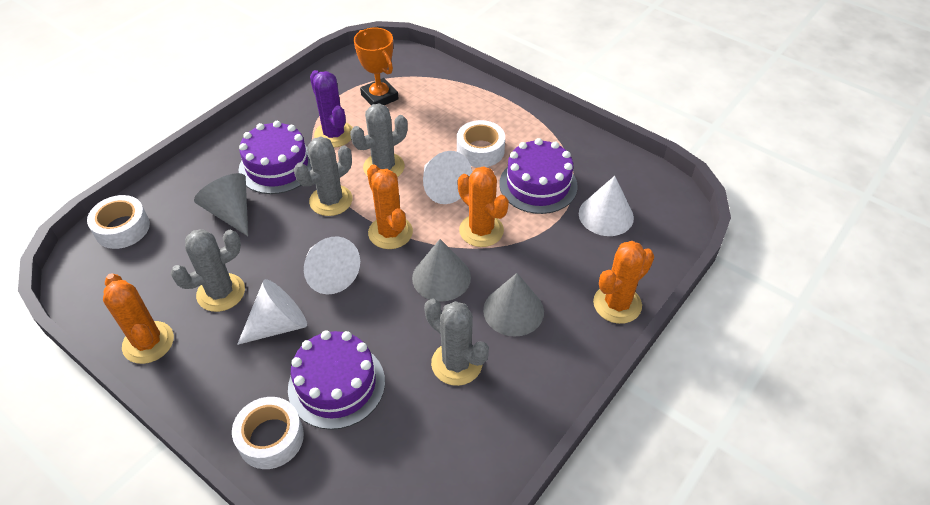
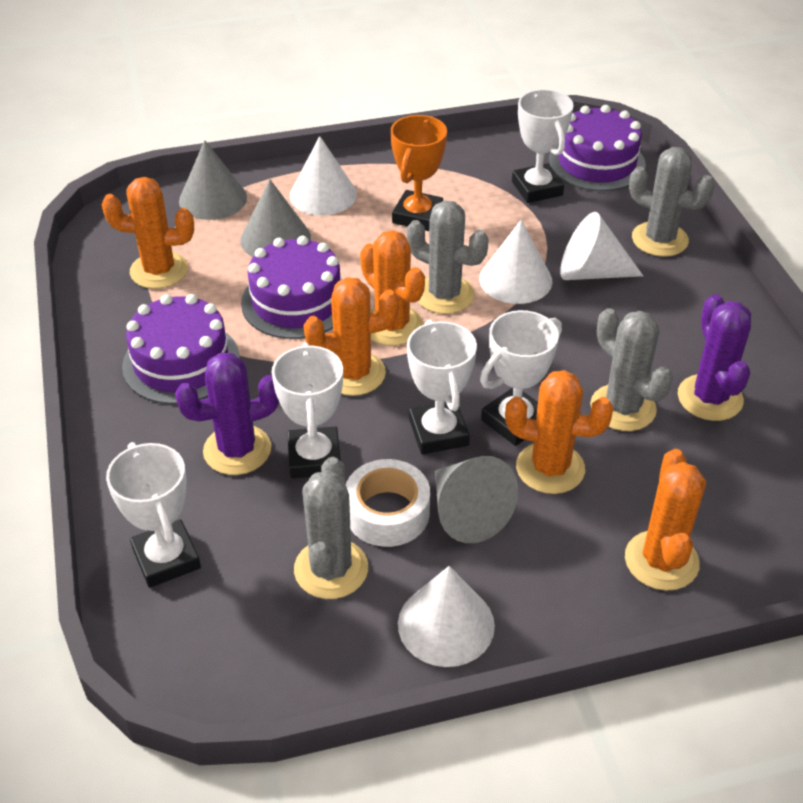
orange cactus: [103,274,174,364] [367,165,413,249] [458,166,509,247] [593,241,654,324] = 4 -> [102,177,194,289] [303,277,399,396] [360,230,425,346] [505,370,613,494] [625,449,706,591] = 5
purple cactus: [310,70,353,147] = 1 -> [175,353,279,475] [678,294,751,421] = 2
white tape: [87,195,150,249] [232,397,304,469] [457,120,505,167] = 3 -> [346,459,430,547] = 1
white trophy: none = 0 -> [106,442,201,588] [271,343,343,478] [407,320,477,454] [480,310,562,446] [512,89,574,203] = 5

